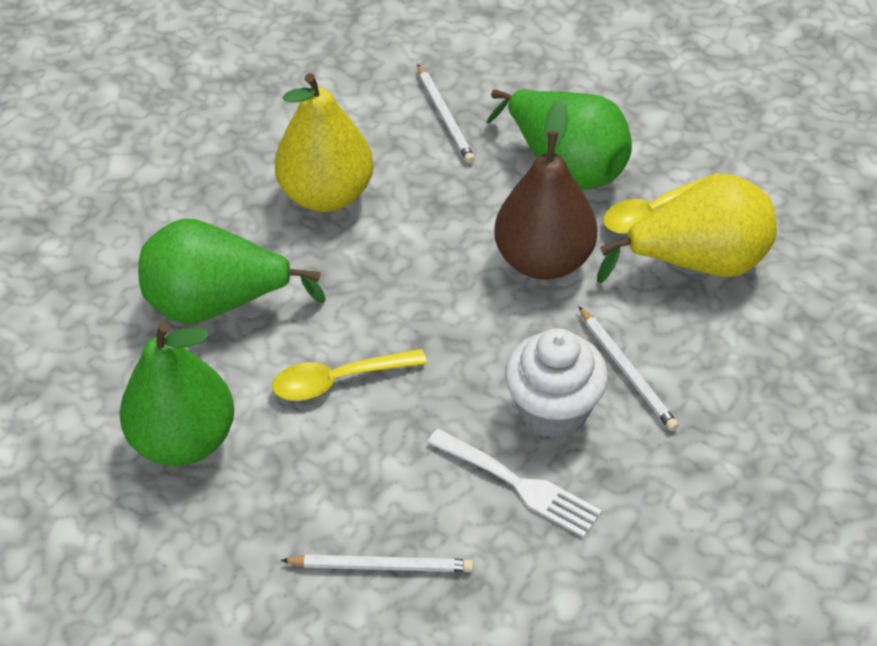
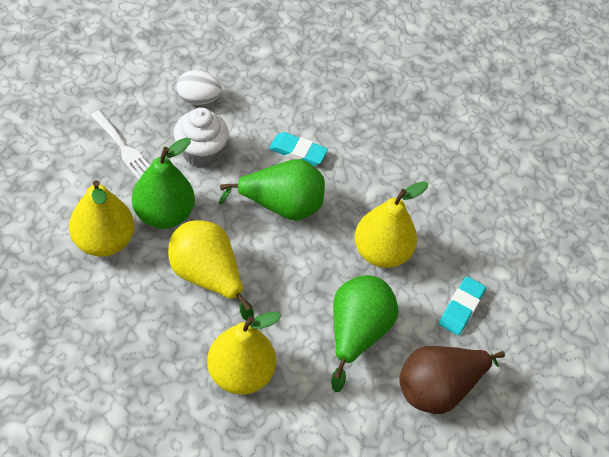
turquoise eraser: none = 0 -> [269,132,328,166] [439,276,486,335] = 2
white egg: none = 0 -> [176,70,222,105] = 1
white pencil: [281,555,473,572] [417,64,475,164] [579,307,679,431] = 3 -> none = 0
yellow pear: [274,73,373,212] [597,174,777,283] = 2 -> [69,180,134,257] [168,220,254,321] [207,312,282,395] [354,181,428,268] = 4
yellow spoon: [272,349,427,401] [604,173,720,234] = 2 -> none = 0

